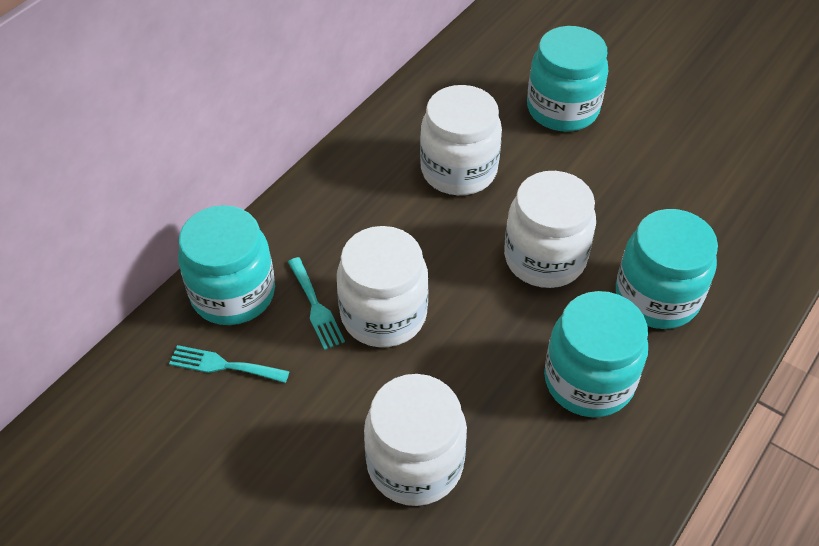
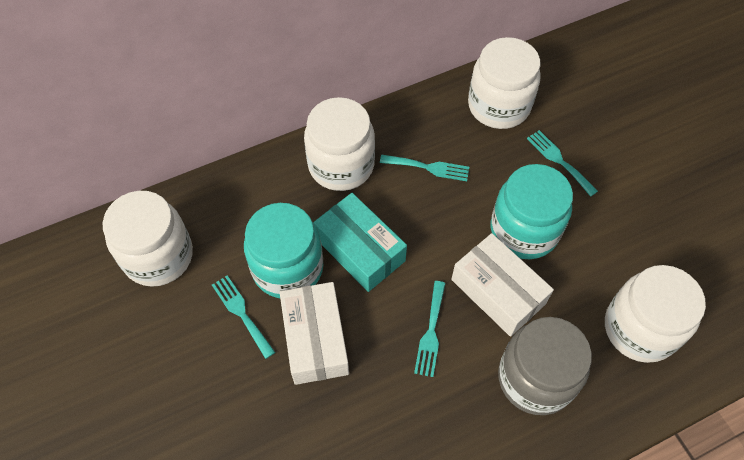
grey jar: none = 0 -> [498,317,592,415] = 1
turquoise box: none = 0 -> [313,193,407,292] = 1
turquoise fork: [169,345,290,383] [288,257,345,350] = 2 -> [212,275,275,359] [380,155,469,181] [414,281,445,377] [527,130,598,197] = 4
turquoise jar: [178,205,275,325] [527,26,608,132] [544,291,648,417] [616,209,718,329] = 4 -> [244,203,323,298] [491,164,573,259] = 2
white box: none = 0 -> [280,282,349,385] [451,233,554,337] = 2

